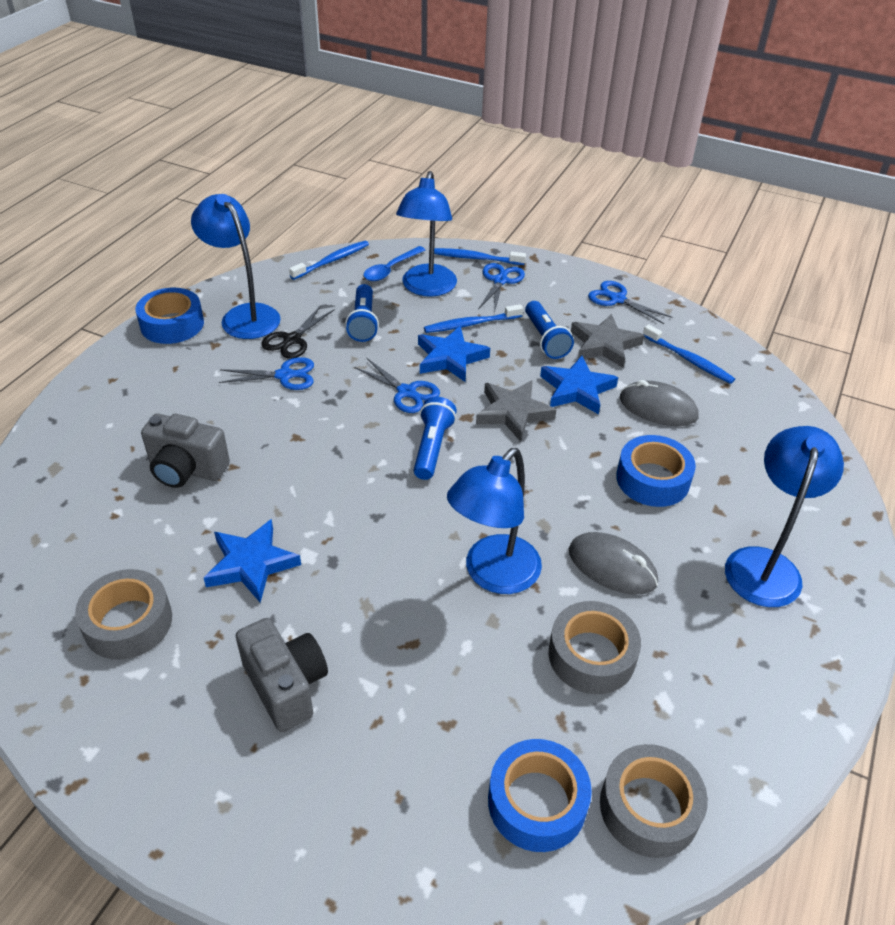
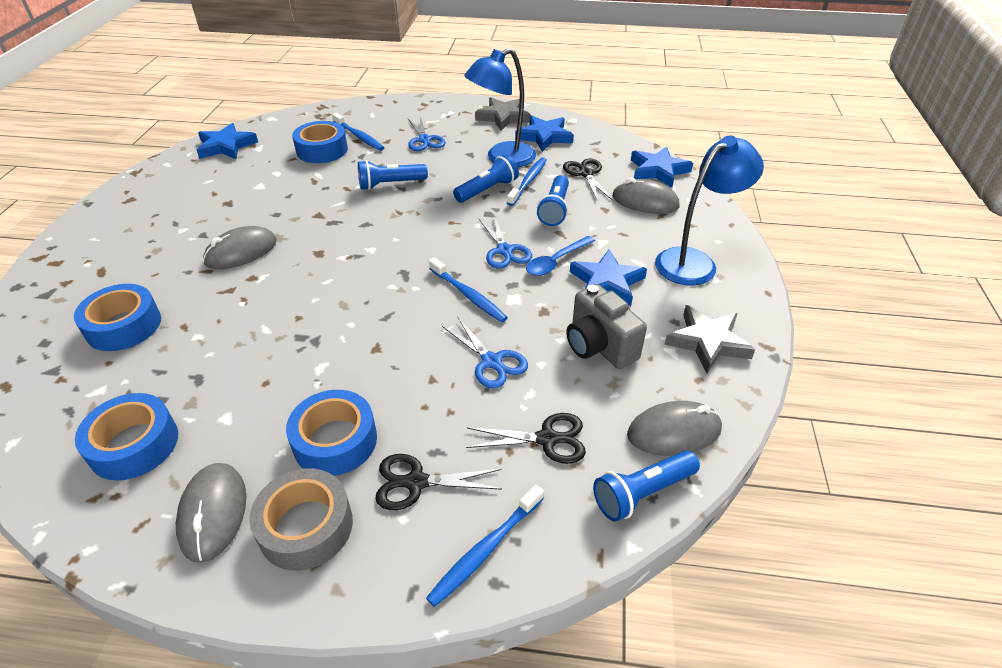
black scissors: [261,305,335,359] = 1 -> [375,454,502,510] [466,413,586,464] [563,159,612,201] = 3
blue flashlight: [345,284,379,342] [414,397,457,480] [525,301,574,359] = 3 -> [358,160,428,190] [453,154,519,203] [537,175,569,226] [593,451,700,522] = 4
blue lamp: [191,194,281,339] [396,171,457,297] [447,448,542,594] [725,426,844,607] = 4 -> [464,48,536,167] [655,135,764,285] = 2
blue scissors: [219,357,314,390] [354,358,440,413] [478,263,525,313] [588,281,672,324] = 4 -> [408,116,446,151] [442,317,528,389] [479,216,532,269] = 3
blue star: [204,519,301,603] [418,326,490,382] [540,356,618,414] = 3 -> [197,123,258,159] [515,115,574,152] [570,250,647,306] [631,146,693,187] = 4
blue tape: [135,288,204,344] [488,739,592,852] [616,435,696,507] = 3 -> [74,284,161,351] [75,393,178,481] [286,390,377,476] [292,121,348,163] = 4
grey camera: [141,414,230,488] [236,618,328,732] = 2 -> [566,284,647,369] = 1
grey mouse: [569,532,658,595] [620,380,699,426] = 2 -> [176,463,246,563] [203,226,277,269] [613,178,680,214] [627,401,722,456] = 4
grey tape: [75,569,172,660] [548,601,641,694] [600,744,708,858] = 3 -> [249,468,353,571] = 1

